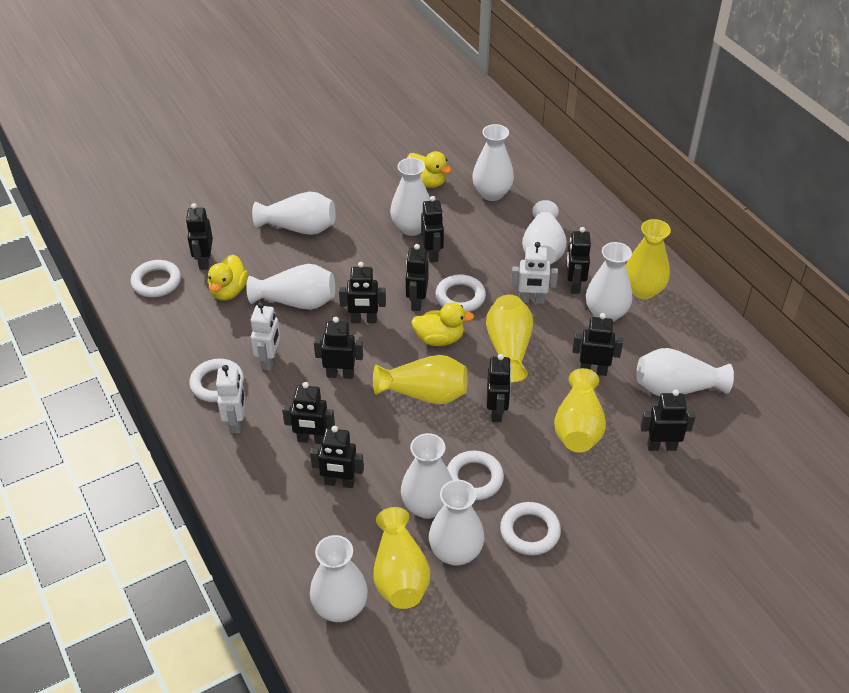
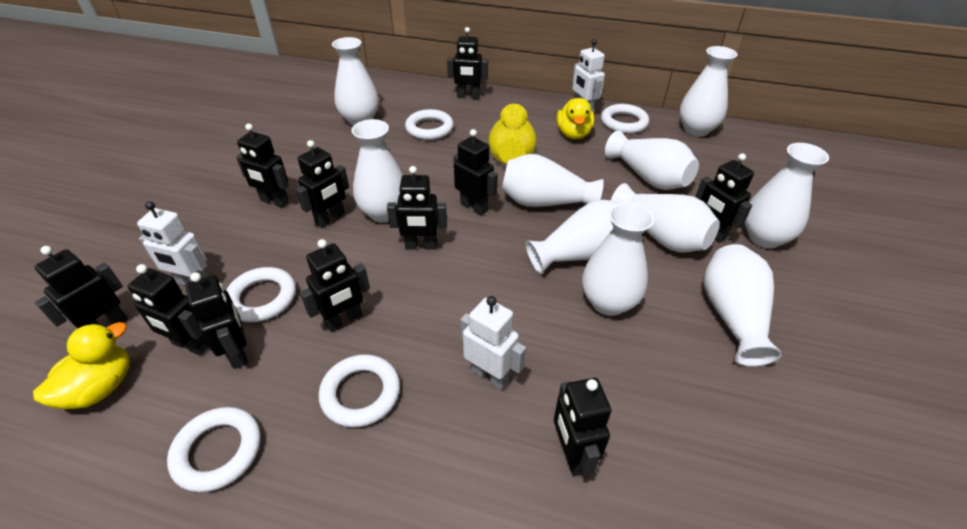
yellow duck: [208,255,248,300] [407,151,451,188] [411,302,475,346] = 3 -> [33,322,130,409] [556,98,594,139] = 2
yellow vase: [373,355,467,404] [373,507,430,609] [486,295,533,383] [554,368,606,453] [626,219,671,299] = 5 -> [489,104,537,164] = 1

